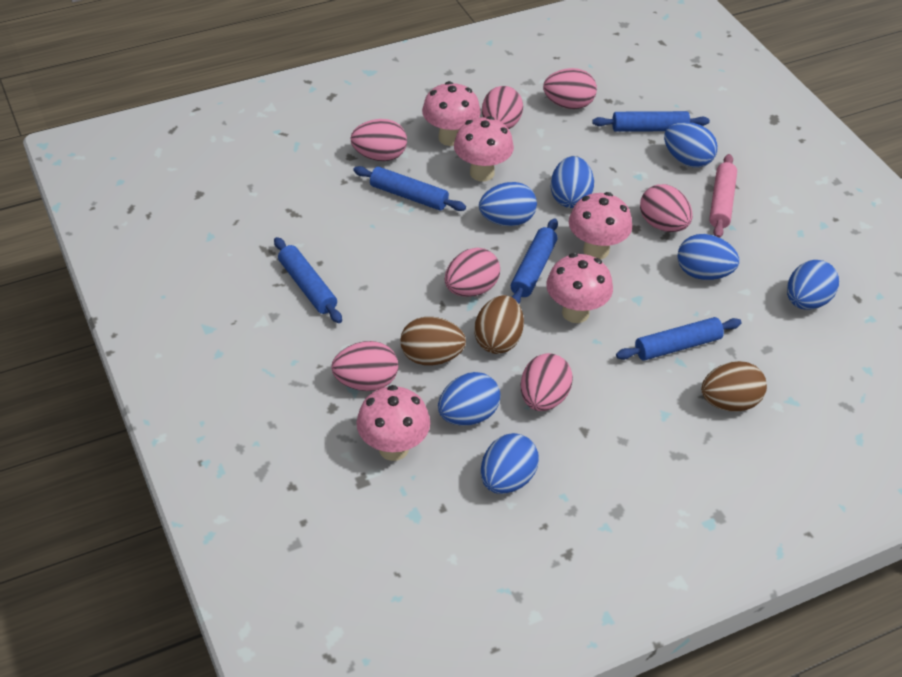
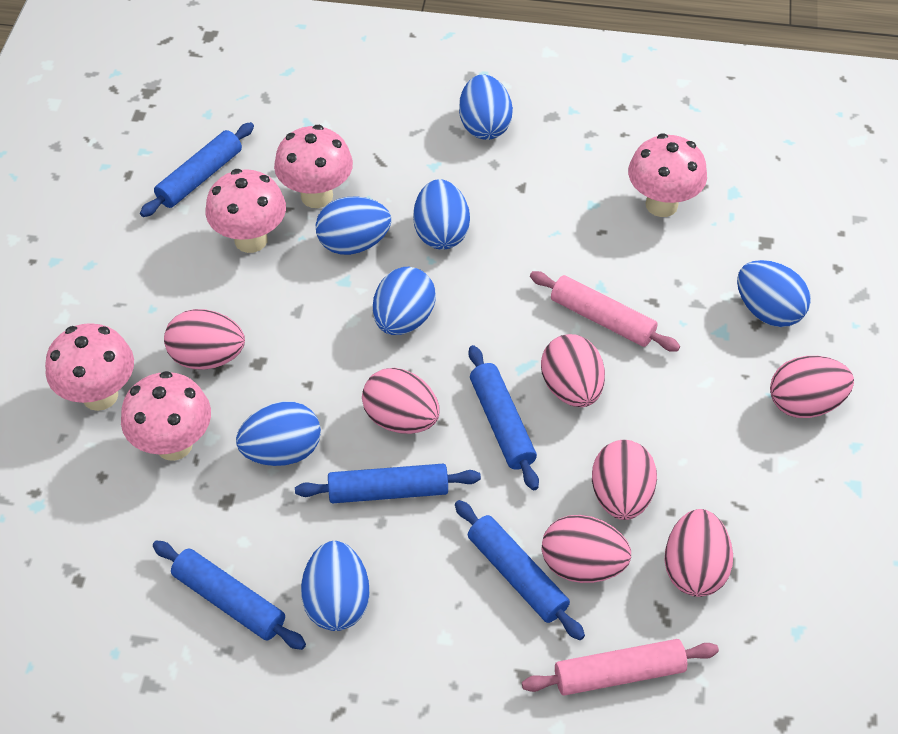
brown egg: [401,317,466,366] [474,295,524,354] [701,361,767,412] = 3 -> none = 0
pink rolling pin: [709,154,737,238] = 1 -> [522,639,719,696] [530,271,680,352] = 2

